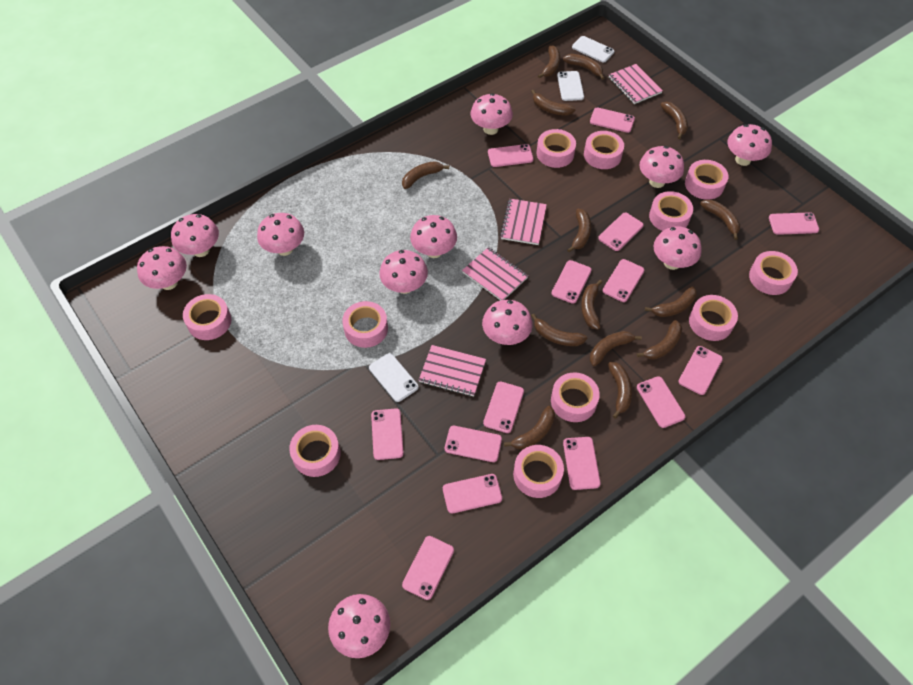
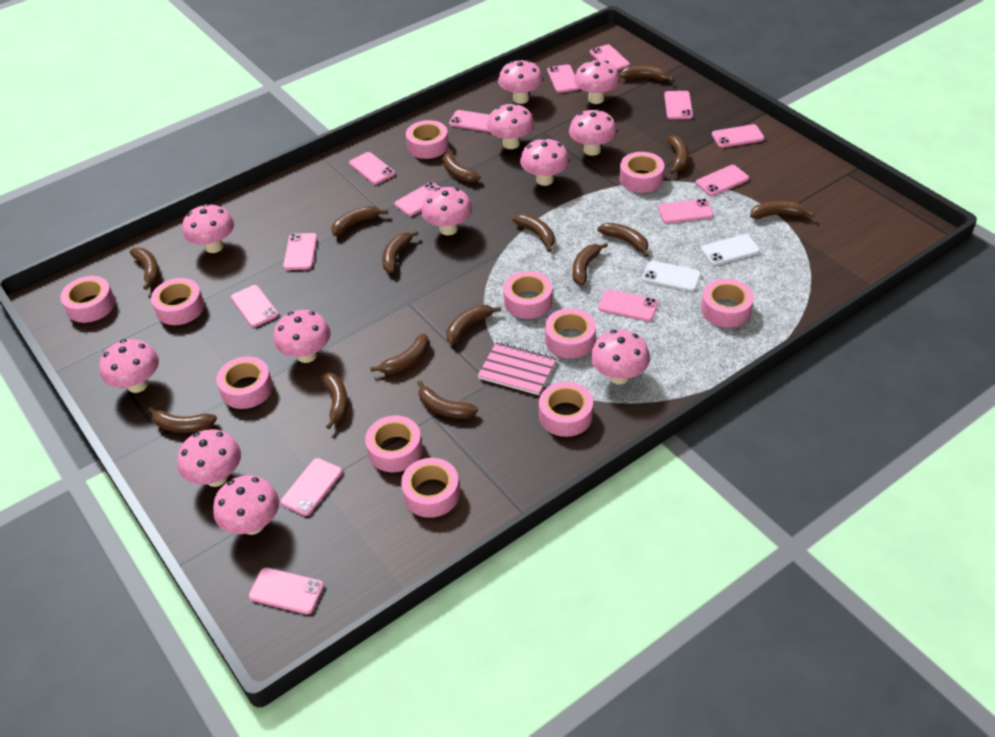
brown banana: [402,161,449,189] [504,406,555,449] [531,90,575,116] [531,314,587,346] [538,45,560,78] [563,54,604,80] [567,209,591,252] [581,280,602,330] [590,331,642,366] [608,362,632,419] [637,320,682,360] [645,286,697,317] [661,102,688,139] [700,199,740,240] = 14 -> [130,248,159,290] [148,406,217,433] [321,372,348,429] [331,206,388,236] [370,334,429,374] [382,230,419,273] [417,380,478,419] [442,149,480,182] [446,305,501,344] [512,214,555,252] [573,243,608,285] [598,223,649,257] [619,65,674,82] [668,135,689,174] [750,201,814,219] = 15
pink mushroom: [137,246,187,290] [171,214,219,257] [257,213,304,256] [328,594,390,658] [379,250,428,294] [410,215,457,258] [471,93,513,135] [482,300,533,345] [640,146,684,188] [653,226,702,270] [728,124,772,166] = 11 -> [99,339,159,393] [177,429,241,487] [182,204,234,253] [213,475,279,535] [273,310,331,363] [421,187,472,235] [487,103,534,149] [498,60,543,104] [520,138,569,186] [569,109,617,156] [574,60,620,104] [590,330,650,384] = 12
pink notebook: [419,345,486,396] [462,247,528,300] [500,199,547,245] [609,64,663,104] = 4 -> [477,342,557,395] = 1
white phone: [369,353,419,402] [557,71,584,101] [572,36,614,63] = 3 -> [642,261,701,292] [701,234,760,266] = 2

